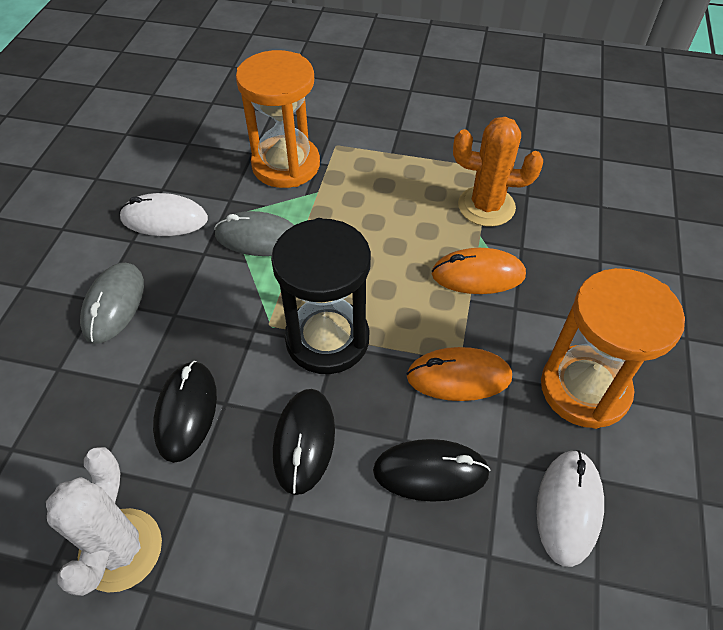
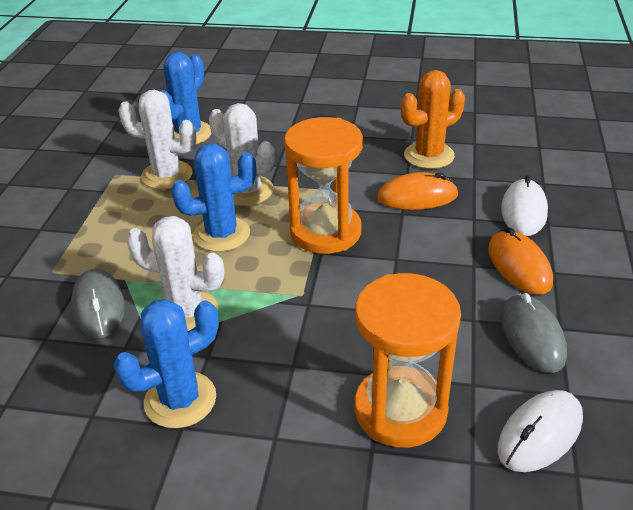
black hourglass: [271,218,371,374] = 1 -> none = 0
black mouse: [153,361,217,463] [273,389,335,495] [373,439,491,502] = 3 -> none = 0
blue cactus: none = 0 -> [114,299,219,429] [160,52,212,144] [171,144,257,252] = 3
white cactus: [46,447,162,596] = 1 -> [118,90,196,190] [126,216,224,331] [209,103,275,206] = 3

